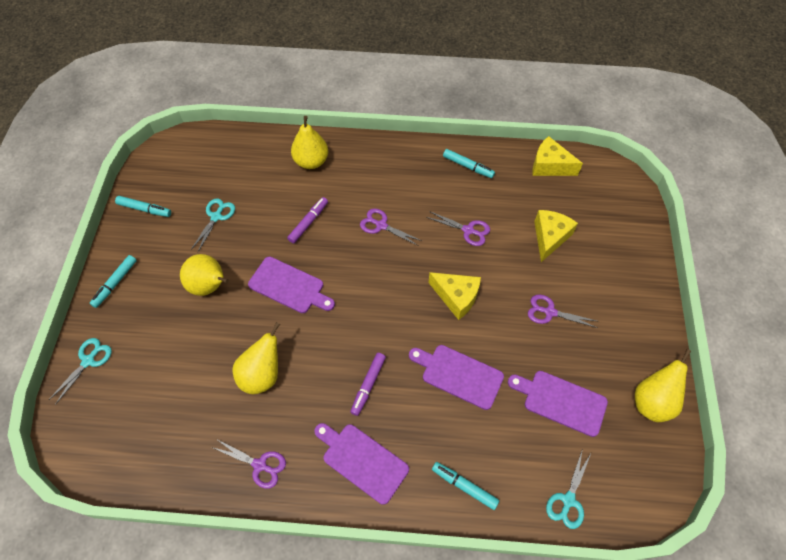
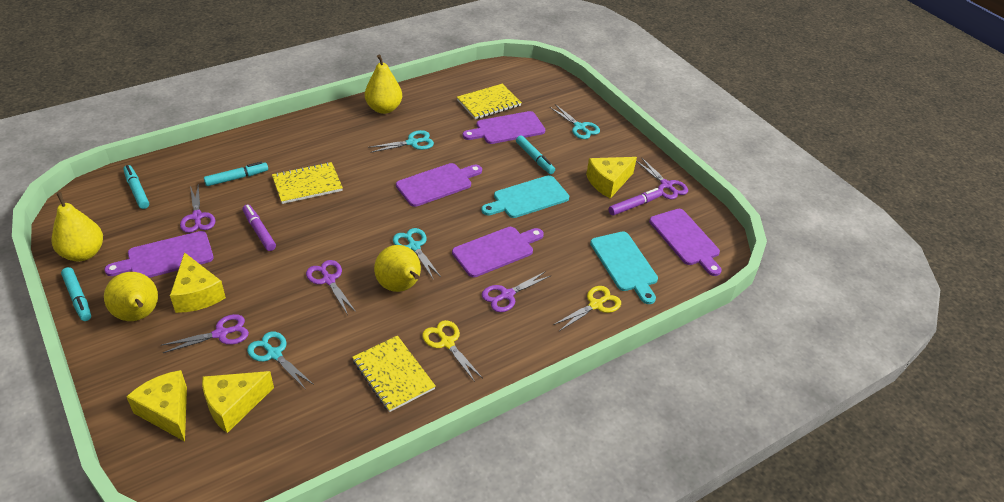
purple cutting board: [248,257,335,313] [314,423,409,505] [409,345,504,410] [508,371,608,437] = 4 -> [104,231,214,278] [396,163,482,207] [452,227,544,277] [463,111,545,144] [649,209,722,276] = 5
purple scissors: [212,439,286,489] [360,209,422,246] [426,211,490,246] [528,294,597,328] = 4 -> [162,314,249,353] [180,184,215,233] [306,260,356,315] [482,271,550,312] [636,157,688,199] = 5
turquoise cutting board: none = 0 -> [481,175,569,218] [590,231,658,304] = 2
turquoise scissors: [49,338,112,405] [191,199,235,252] [546,449,591,529] = 3 -> [247,331,314,390] [368,130,434,153] [393,228,441,279] [550,104,600,139] = 4
yellow cheese: [428,272,481,320] [532,136,583,176] [534,210,578,262] = 3 -> [126,370,187,442] [170,252,226,313] [202,371,274,433] [586,157,637,199] = 4
yellow notebook: none = 0 -> [272,162,343,204] [352,336,436,412] [457,84,522,119] = 3
yellow scissors: none = 0 -> [422,320,482,382] [553,286,621,331] = 2

